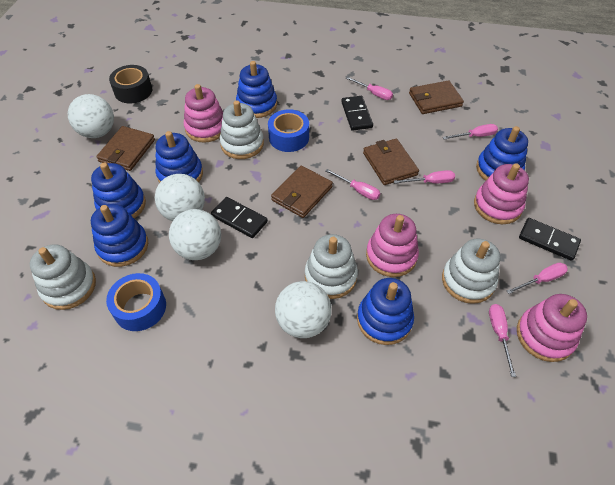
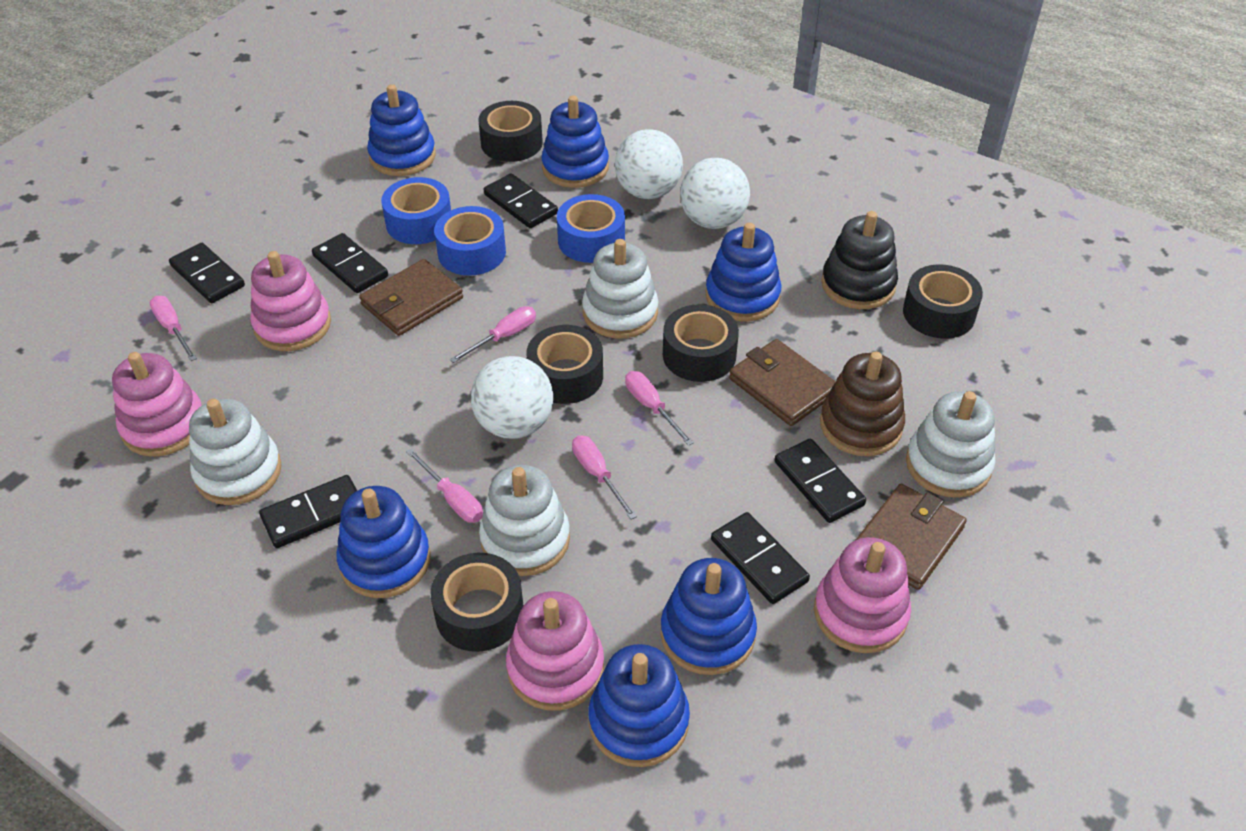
black domino: [211,197,268,238] [341,96,373,131] [519,218,581,261] = 3 -> [169,243,245,303] [259,475,357,548] [312,233,388,293] [484,173,558,228] [711,512,810,604] [775,439,866,523] = 6
black stacking toy: none = 0 -> [821,211,898,309] = 1
black tape: [109,65,152,103] = 1 -> [431,553,523,652] [478,101,543,162] [526,325,603,404] [663,304,739,382] [903,264,983,339] = 5
blue tape: [106,273,166,331] [268,109,309,152] = 2 -> [381,177,451,244] [434,206,506,276] [557,194,625,263] = 3
brown stacking toy: none = 0 -> [820,352,905,456] = 1
brown wallet: [96,126,155,171] [271,166,333,218] [363,139,419,185] [409,80,464,114] = 4 -> [359,259,463,336] [729,339,836,426] [856,484,967,590] = 3
pink screwdriver: [325,169,380,200] [346,77,393,100] [394,170,455,184] [443,124,498,140] [489,304,516,377] [506,262,568,294] = 6 -> [150,296,197,361] [406,448,483,523] [450,306,536,363] [572,435,637,520] [625,371,694,446] = 5
white ball: [68,94,114,138] [155,174,205,221] [169,209,221,260] [275,281,332,338] = 4 -> [471,356,553,439] [615,129,683,199] [680,158,750,229] = 3

